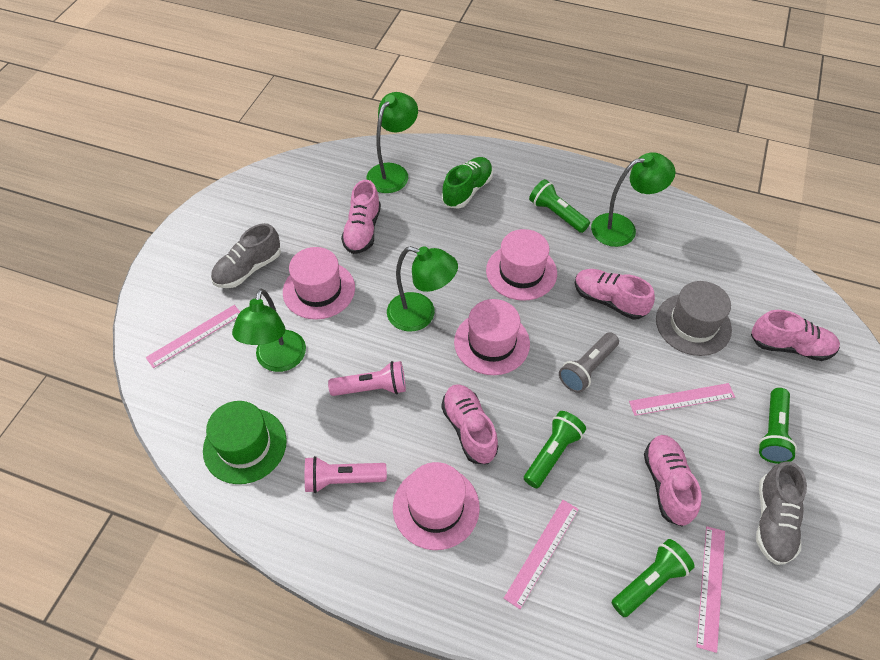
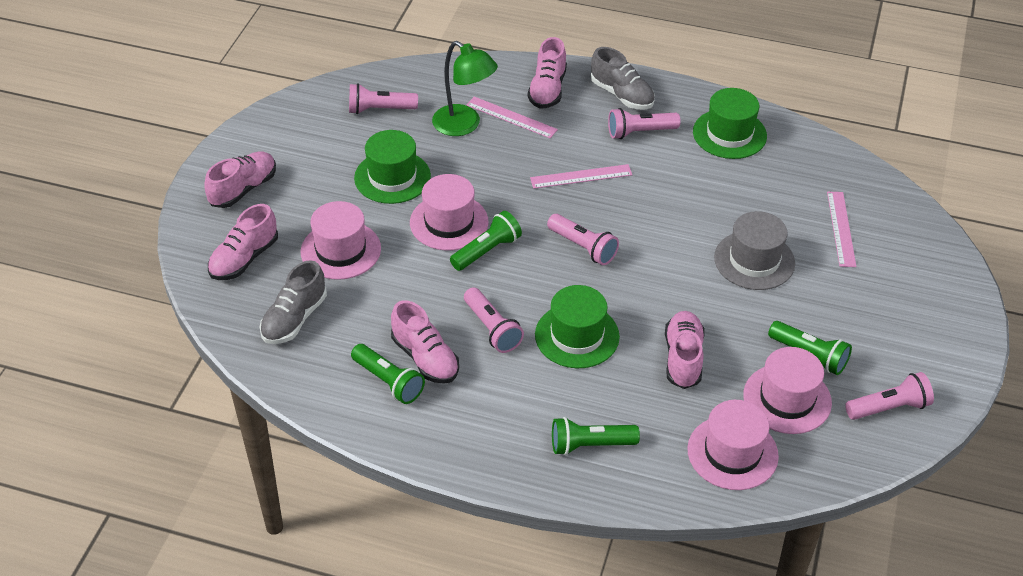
green hat: [203,401,287,484] = 1 -> [354,130,431,204] [535,285,620,368] [693,88,767,159] = 3
green lamp: [232,288,306,372] [366,92,418,193] [387,246,458,332] [591,152,676,247] = 4 -> [432,41,498,136] = 1
green shoe: [442,157,493,209] = 1 -> none = 0
grey flashlight: [559,332,619,393] = 1 -> none = 0
pink flashlight: [305,456,387,493] [328,361,406,396] = 2 -> [349,83,418,114] [464,287,524,353] [547,214,619,265] [608,108,681,139] [845,372,934,420] = 5
pink ruler: [146,305,240,368] [504,500,579,609] [629,383,735,416] [696,526,725,653] = 4 -> [466,97,558,138] [530,164,632,189] [827,192,857,267] = 3

